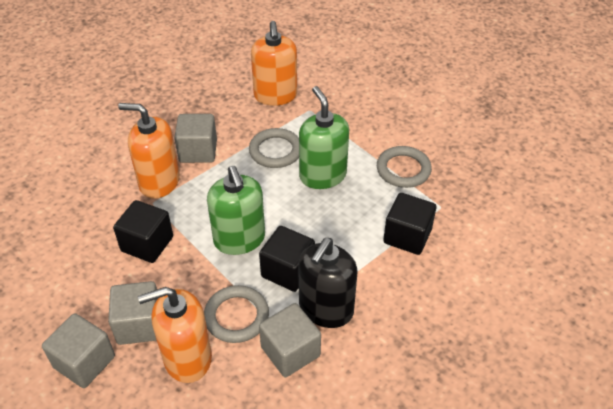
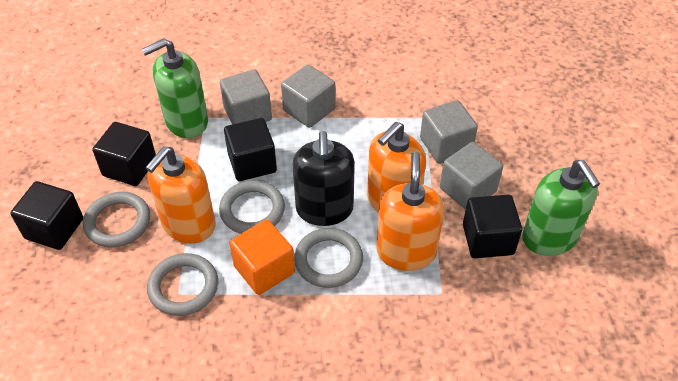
black cube: [113,200,173,263] [259,226,315,292] [383,193,436,255] = 3 -> [10,181,83,250] [93,122,156,186] [224,118,277,181] [463,195,522,258] = 4
grey ring: [204,285,269,343] [249,128,299,168] [377,146,432,188] = 3 -> [83,192,150,248] [147,253,218,316] [219,180,285,234] [294,228,363,288] = 4
orange cube: none = 0 -> [229,219,295,295] = 1

